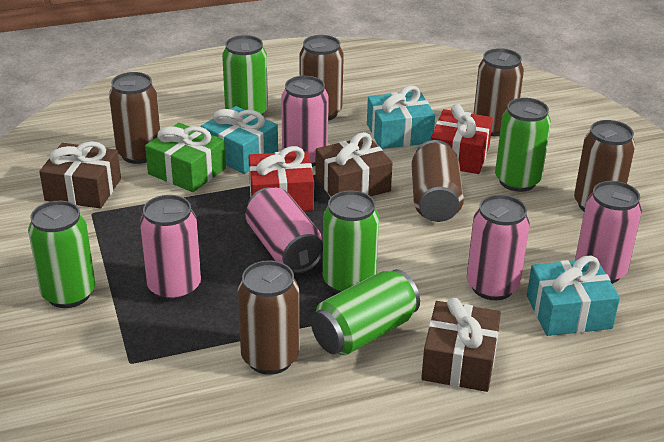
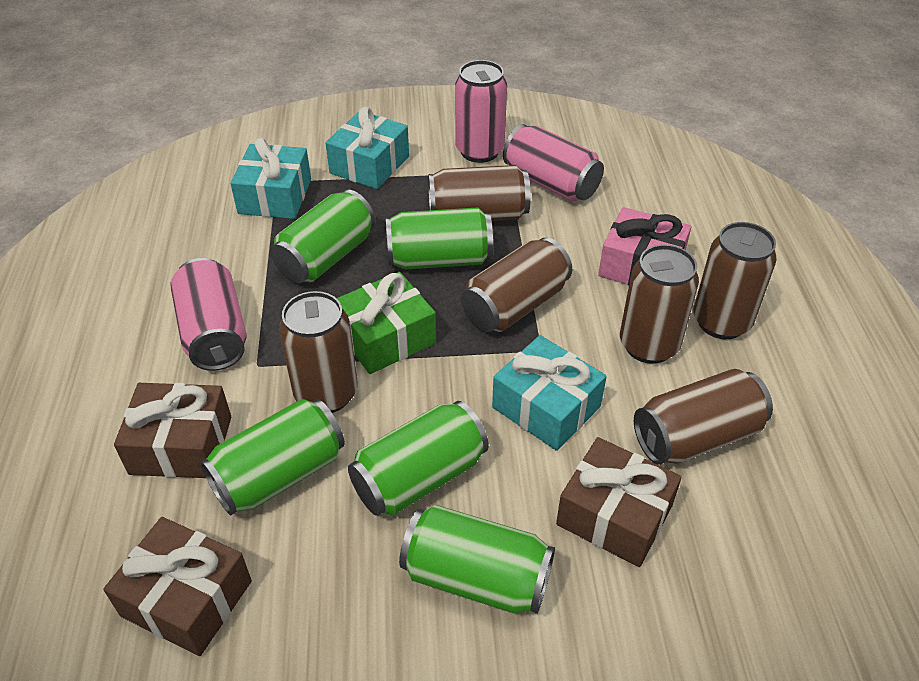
pink can: [140,195,201,301] [246,187,323,273] [281,76,329,167] [467,195,530,300] [575,181,642,284] = 5 -> [171,258,247,371] [455,60,507,163] [503,124,604,202] = 3
pink gift: none = 0 -> [598,207,691,286] = 1
red gift: [249,146,314,211] [431,104,493,174] = 2 -> none = 0

